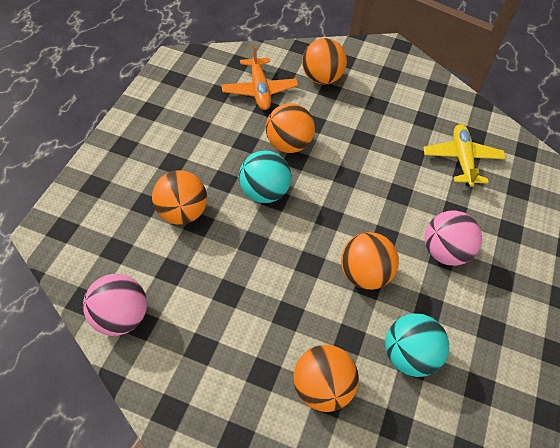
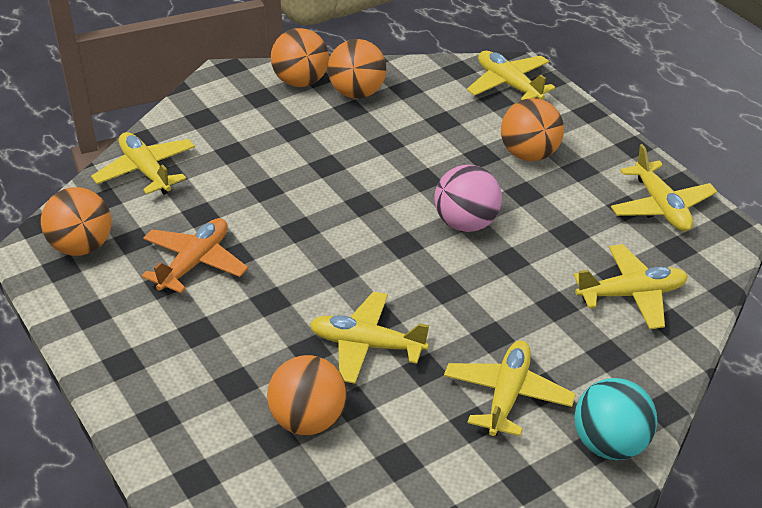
pink ball: [83,274,147,336] [425,210,482,266] = 2 -> [434,165,502,232] = 1
turquoise ball: [239,151,291,203] [385,313,449,377] = 2 -> [574,378,657,460] = 1
yellow plane: [423,124,506,187] = 1 -> [91,132,195,195] [310,291,429,384] [444,340,576,436] [467,51,555,100] [574,244,688,329] [611,144,717,231] = 6

